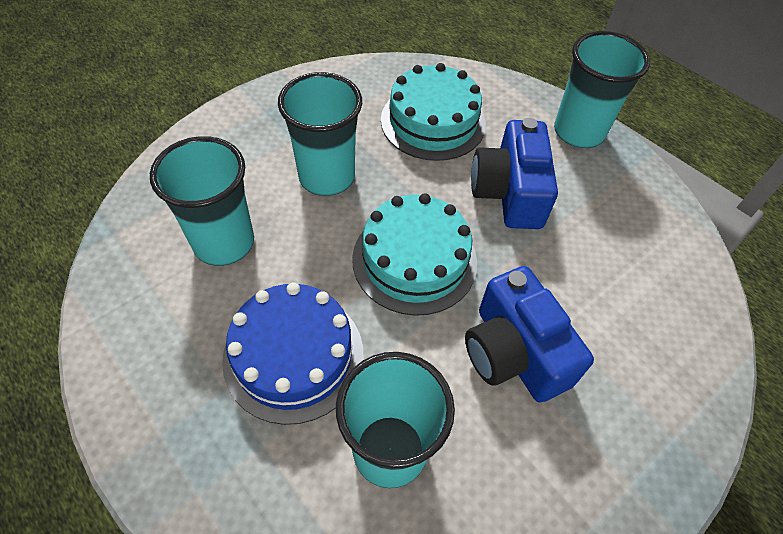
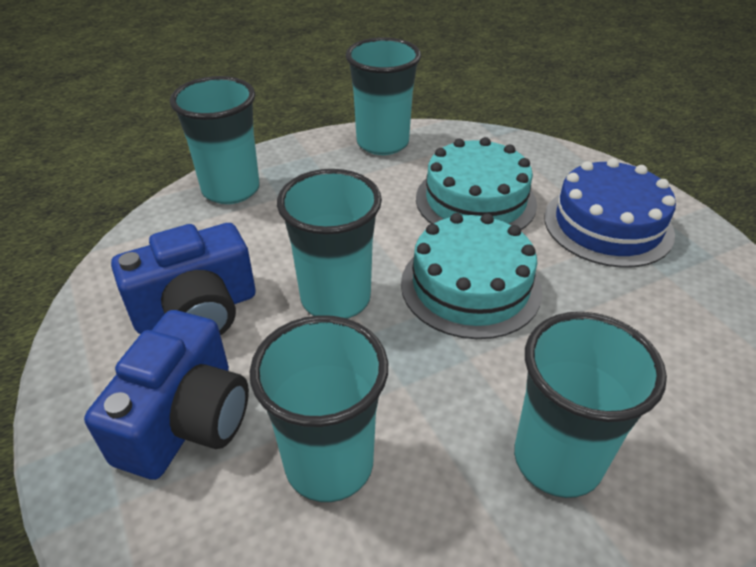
turquoise cup: [150,136,254,266] [278,72,362,196] [336,352,455,488] [554,31,650,148] = 4 -> [170,76,260,204] [250,315,388,502] [277,169,382,319] [346,37,421,155] [514,312,667,498] = 5

